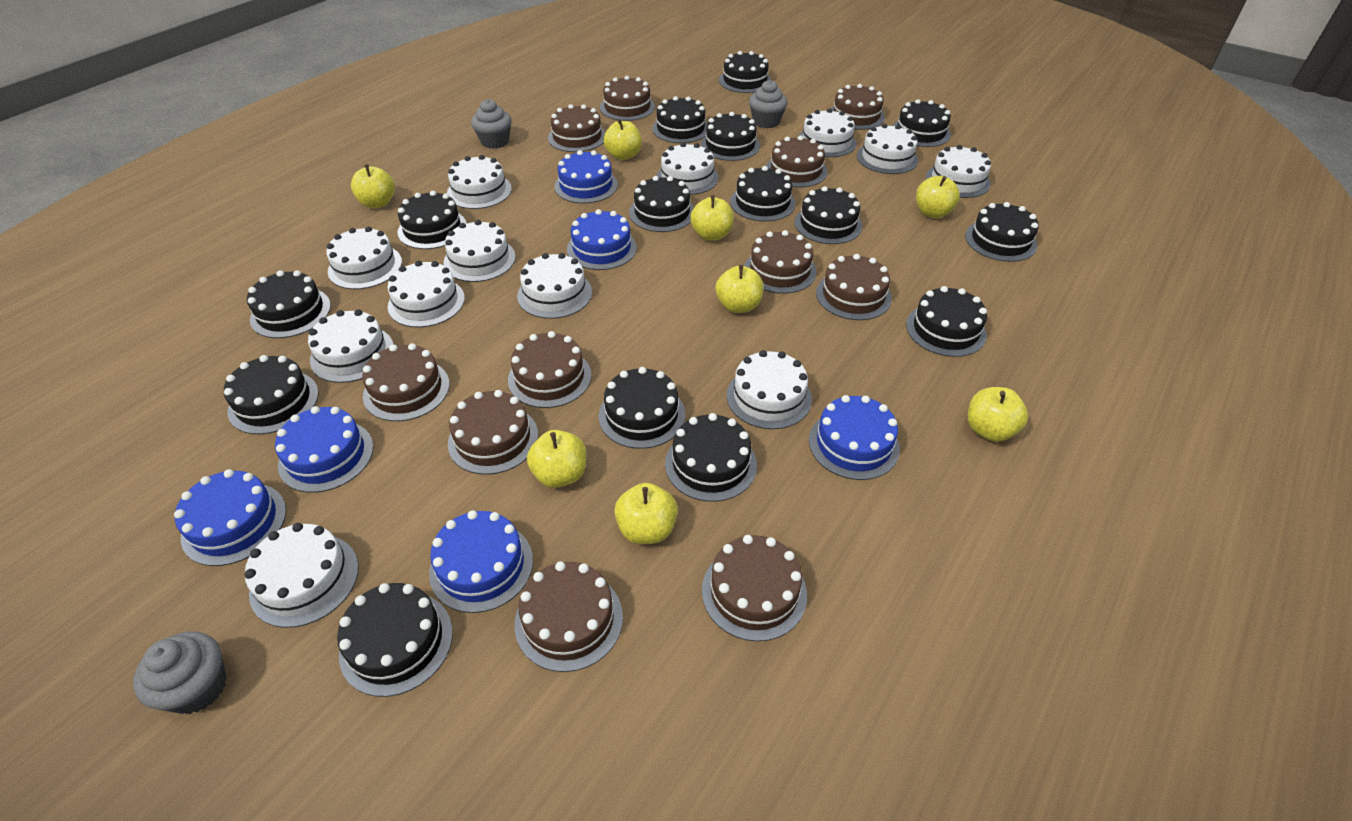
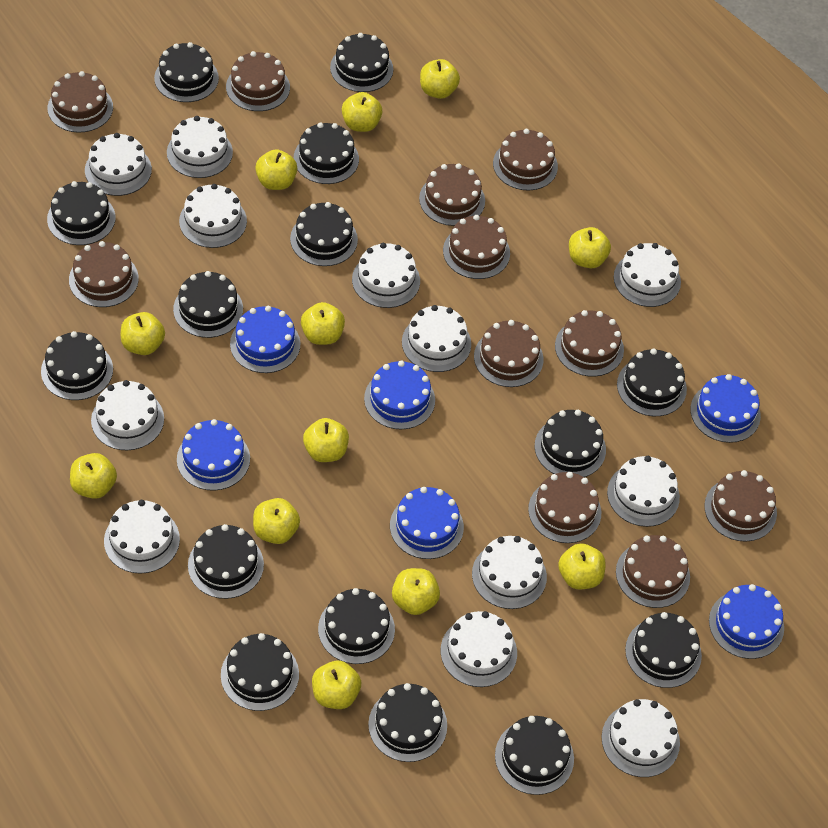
grey cupcake: [133,632,227,714] [471,99,512,149] [749,80,788,128] = 3 -> none = 0
yellow apple: [351,164,395,208] [527,430,586,488] [603,119,642,160] [614,483,678,544] [690,195,734,241] [716,265,764,313] [916,176,960,218] [968,387,1028,442] = 8 -> [70,453,117,499] [121,312,165,355] [253,498,300,544] [255,149,297,190] [301,302,345,345] [303,418,349,462] [312,660,361,709] [342,92,382,132] [392,568,440,615] [420,59,460,99] [558,543,606,589] [569,227,611,268] = 12

